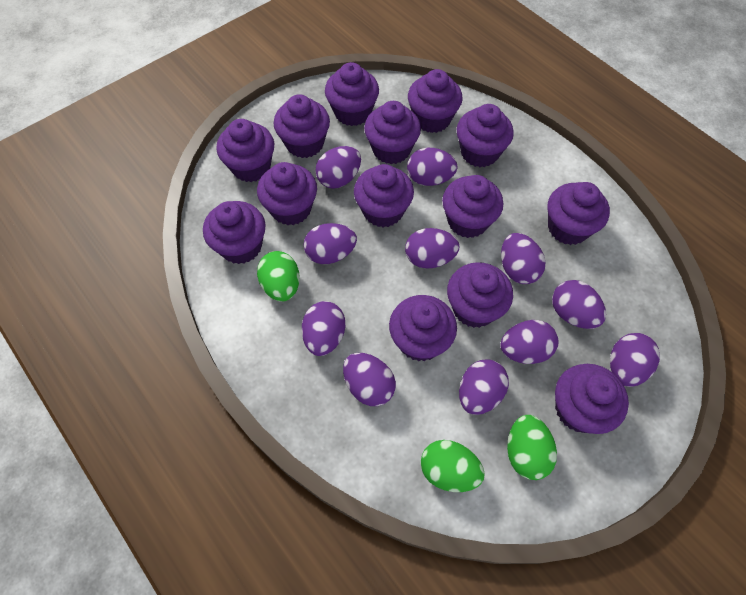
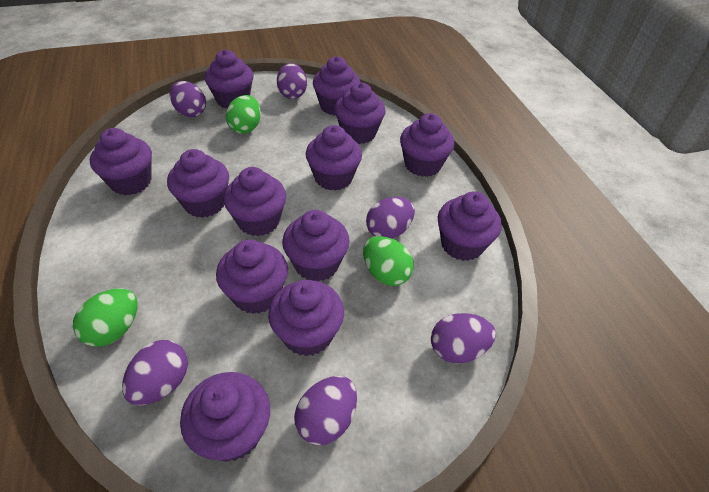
purple cupcake: [203,201,266,264] [217,119,274,182] [257,162,317,225] [274,94,330,158] [325,62,379,126] [354,164,414,227] [364,101,421,164] [389,295,457,362] [408,69,463,133] [442,175,503,238] [447,262,513,328] [456,104,514,167] [548,182,610,245] [555,364,629,434] = 14 -> [90,128,152,195] [167,149,229,218] [180,372,270,462] [205,50,253,108] [216,240,288,314] [224,167,287,236] [268,280,344,356] [282,210,350,281] [306,125,362,191] [313,56,361,115] [335,83,385,144] [400,113,454,177] [438,191,502,261] = 13
purple egg: [302,301,345,356] [304,223,357,264] [315,146,361,189] [343,353,396,406] [405,228,460,269] [407,148,458,186] [459,359,509,415] [500,320,558,364] [501,233,545,284] [552,280,606,329] [610,333,660,387] = 11 -> [122,340,188,405] [169,81,206,117] [277,63,307,99] [294,376,357,445] [366,197,415,239] [431,313,496,363] = 6

